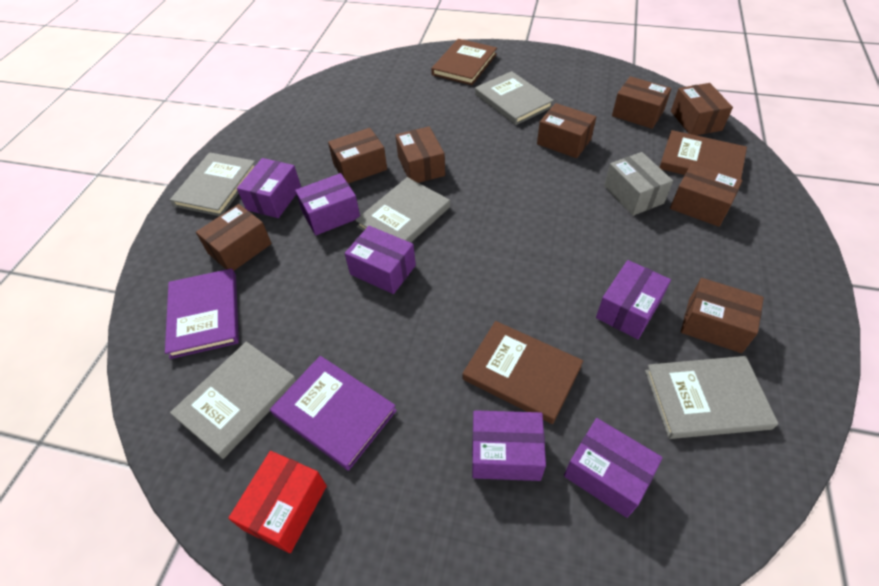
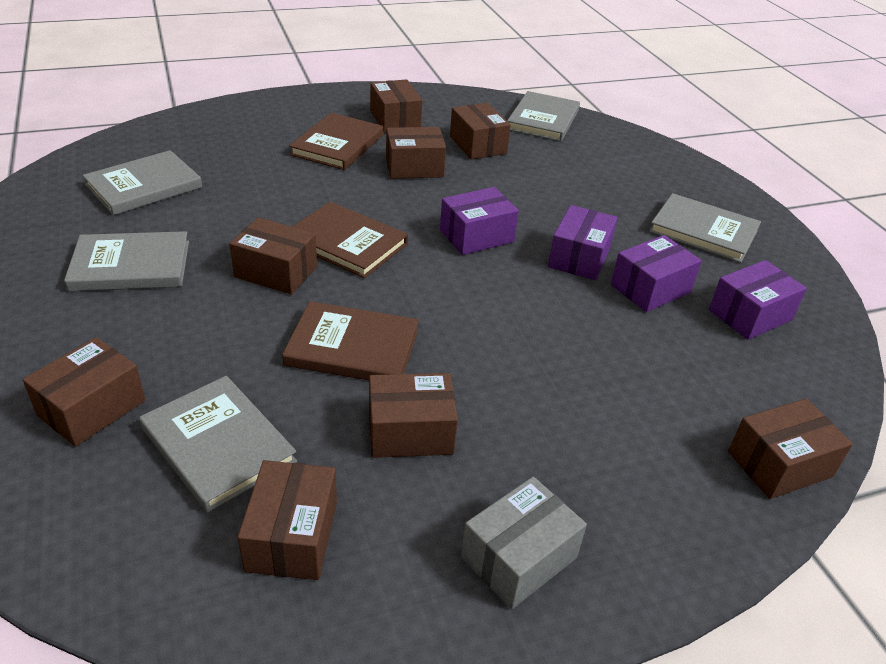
purple book: [165,268,239,359] [270,356,397,470] = 2 -> none = 0
purple box: [237,158,301,218] [295,173,360,235] [345,226,416,294] [472,410,546,481] [564,418,663,518] [596,260,671,339] = 6 -> [440,187,519,255] [548,205,617,280] [611,235,702,312] [709,260,807,340] = 4
red box: [228,451,327,553] = 1 -> none = 0

